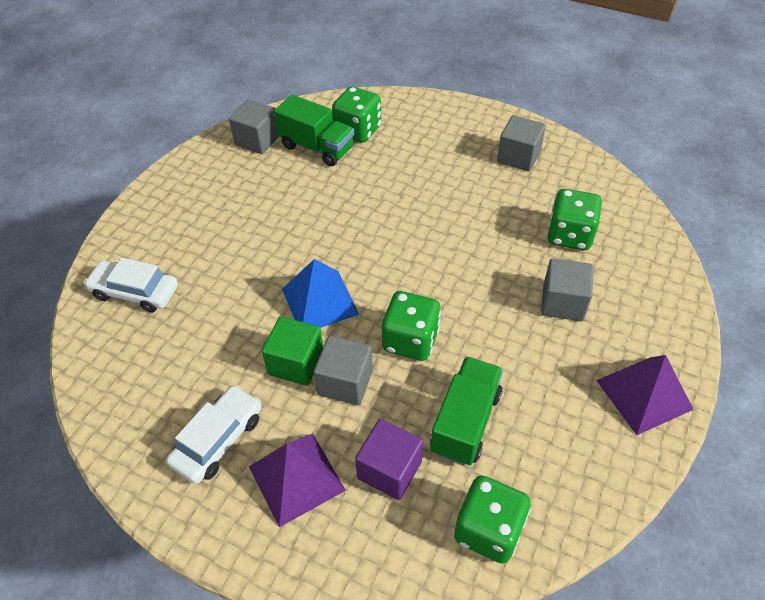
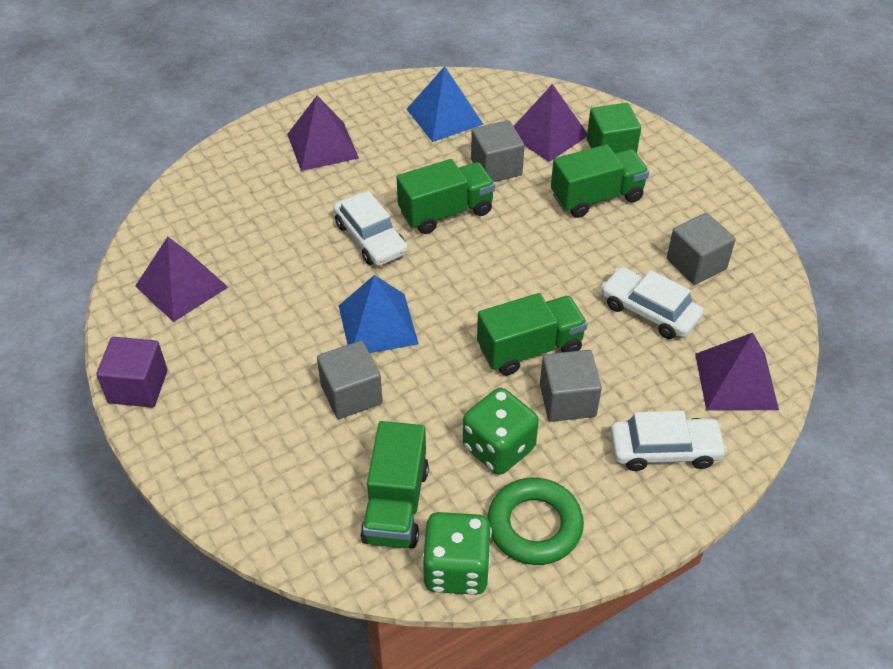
blue pyramid: [282,259,359,328] = 1 -> [339,275,419,353] [407,66,484,142] = 2
green dice: [332,86,381,143] [382,291,441,361] [454,475,531,564] [547,189,602,250] = 4 -> [422,512,492,595] [463,388,539,475] = 2
green ring: none = 0 -> [487,478,584,565] = 1
green truck: [274,95,354,166] [430,357,503,466] = 2 -> [361,421,429,549] [397,159,495,234] [477,293,587,376] [551,145,649,218] = 4
purple pyramid: [249,433,346,527] [596,355,694,435] = 2 -> [135,237,228,322] [287,96,359,171] [514,84,587,162] [695,333,779,411] = 4
white car: [84,258,178,313] [166,385,262,484] = 2 -> [333,191,408,266] [601,267,704,339] [610,411,727,471] = 3

